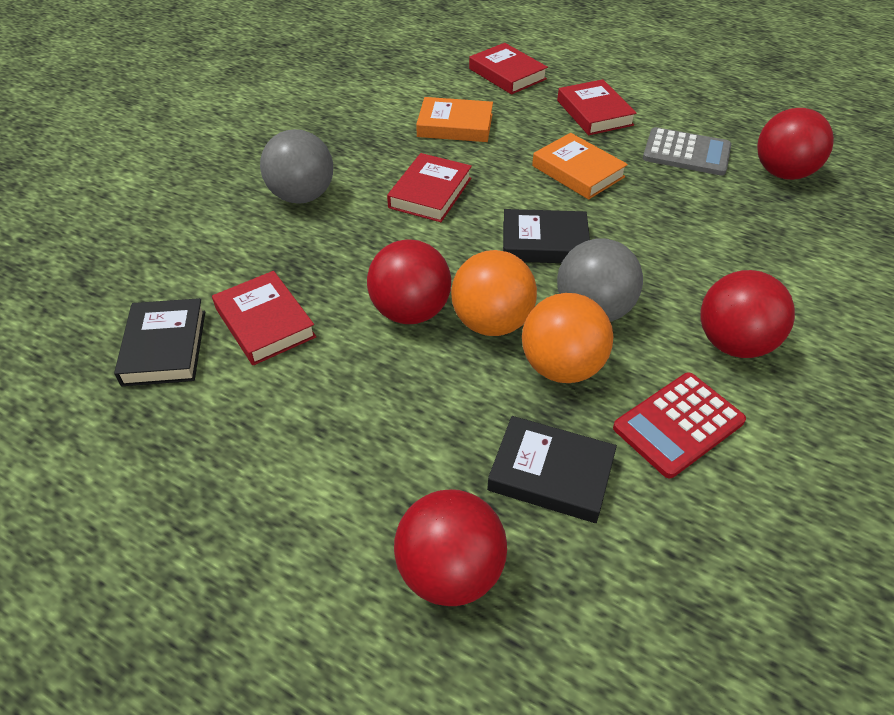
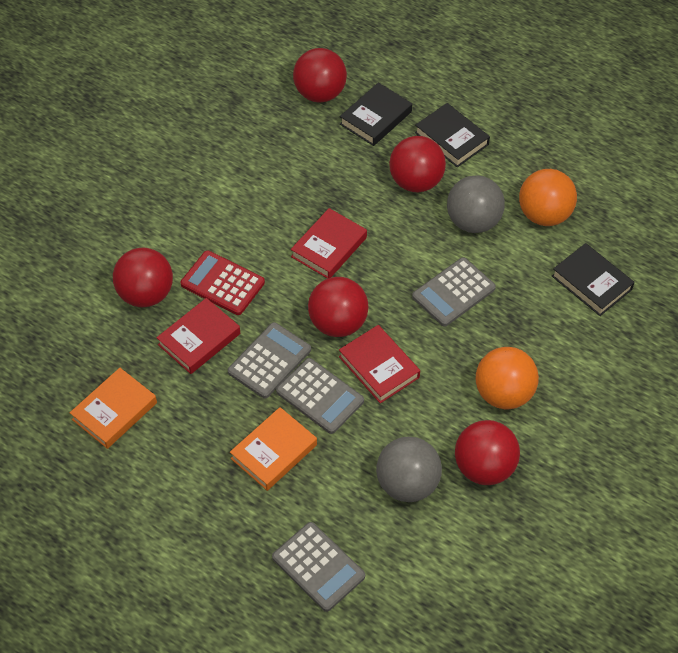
grey calculator: [643,127,731,176] = 1 -> [228,322,311,399] [272,522,365,612] [276,358,364,434] [412,257,496,327] = 4
red ball: [367,239,451,324] [394,489,507,606] [700,270,795,358] [757,108,834,180] = 4 -> [113,248,173,307] [293,48,347,102] [308,277,369,337] [389,136,446,192] [455,420,520,485] = 5
red book: [212,271,316,365] [387,153,472,222] [469,43,548,95] [557,79,637,135] = 4 -> [156,298,240,374] [291,208,367,279] [339,325,420,403] = 3

